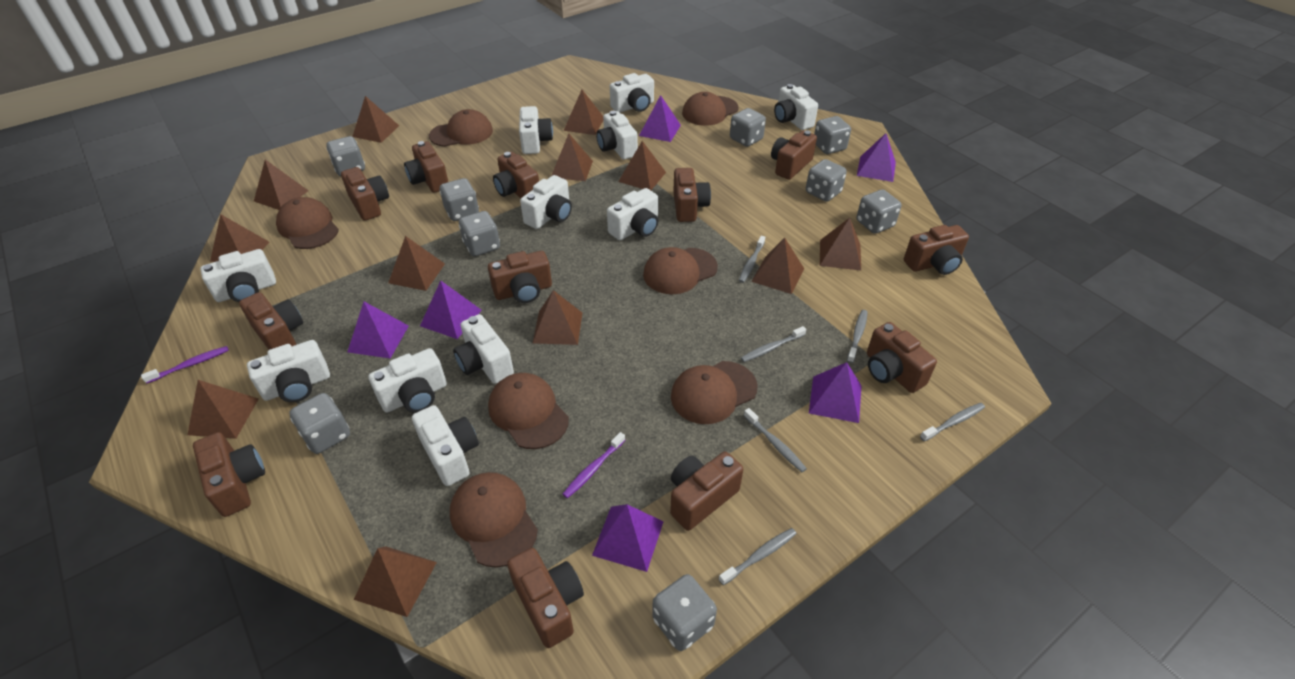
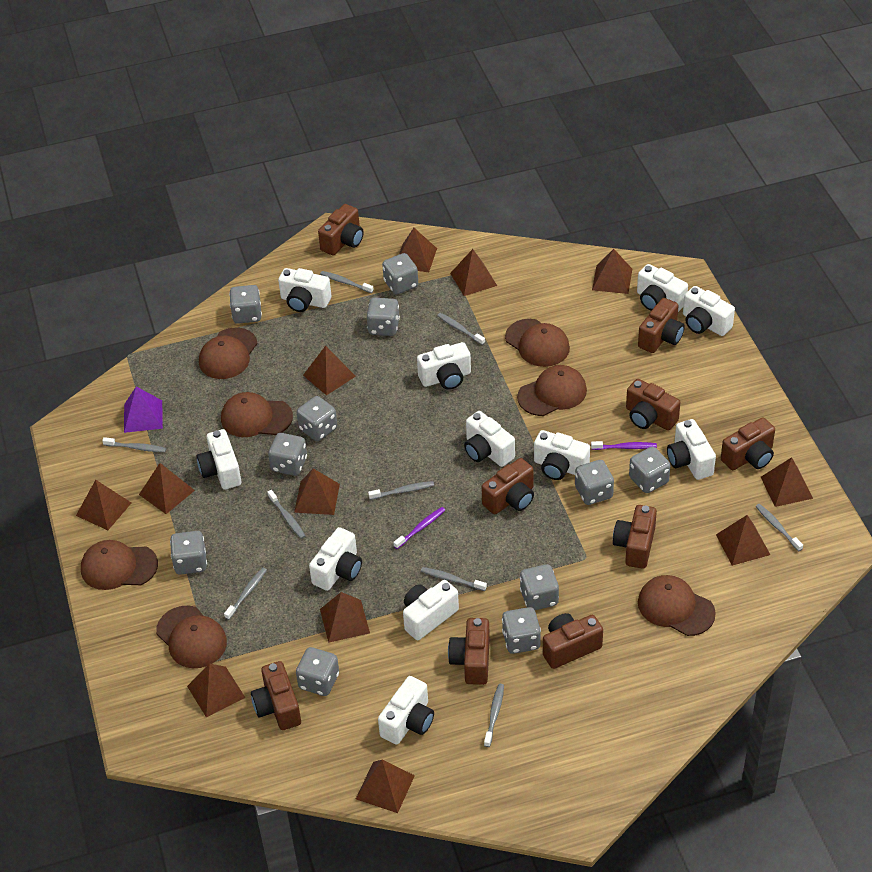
brown camera: [193,432,265,517] [239,292,303,350] [341,167,389,221] [404,141,448,193] [488,251,552,303] [493,152,539,198] [507,548,584,648] [670,452,743,531] [673,168,711,222] [771,130,817,180] [867,322,937,393] [904,225,969,275] = 12 -> [251,661,301,730] [318,204,364,255] [448,618,490,685] [482,458,534,515] [543,613,603,669] [613,505,657,569] [626,379,680,430] [638,298,685,353] [721,417,775,470] = 9
grey dice: [289,393,350,454] [326,136,365,176] [440,178,479,221] [459,211,500,256] [652,574,717,651] [730,108,766,147] [806,159,847,202] [814,116,851,154] [857,190,902,234] = 9 -> [170,531,207,575] [229,285,262,324] [268,433,307,476] [296,647,339,696] [297,396,337,441] [367,298,400,336] [382,253,418,294] [502,607,541,654] [520,564,559,610] [575,460,614,505] [629,447,670,493] = 11
grey toothbrush: [719,528,797,585] [739,236,765,283] [741,326,806,362] [744,408,807,472] [847,310,868,363] [920,403,985,441] = 6 -> [102,437,166,452] [224,567,267,620] [267,490,305,539] [320,271,374,293] [368,481,434,500] [421,567,487,591] [437,313,485,345] [484,684,504,747] [755,504,803,551] = 9
purple pyramid: [347,302,409,359] [420,281,482,339] [592,504,664,572] [639,95,681,142] [809,362,862,423] [857,133,896,182] = 6 -> [124,387,163,433] = 1

